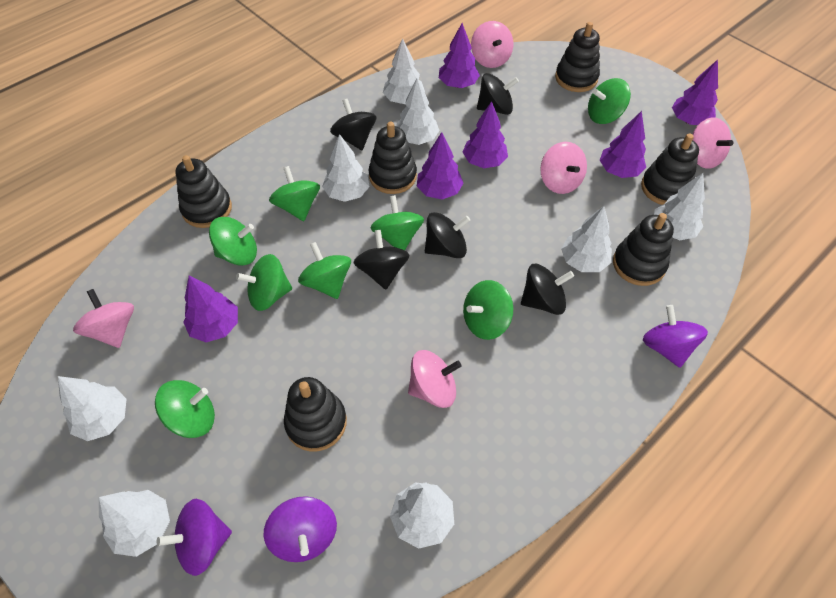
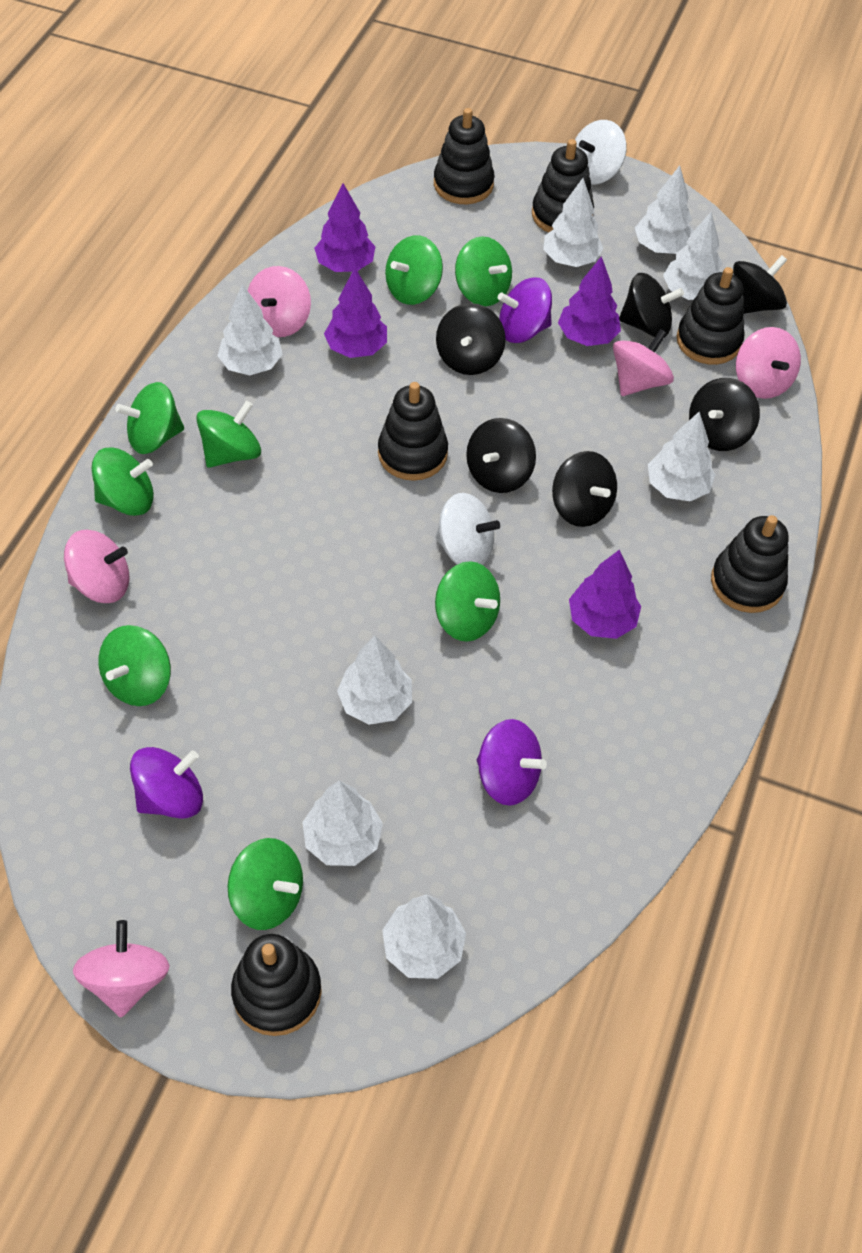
black spinning top: [330,99,376,150] [353,230,409,290] [425,212,470,258] [477,73,519,115] [521,264,574,315] = 5 -> [436,303,506,375] [466,418,536,493] [552,451,617,527] [619,273,684,338] [689,378,760,451] [733,255,787,314] = 6
purple tree: [183,275,238,342] [417,132,463,199] [439,23,480,88] [463,101,508,168] [599,111,646,178] [672,59,718,125] = 6 -> [314,183,376,272] [324,268,387,358] [558,256,621,346] [569,550,641,639] = 4
white spinning top: none = 0 -> [435,493,500,565] [575,120,627,184] = 2

